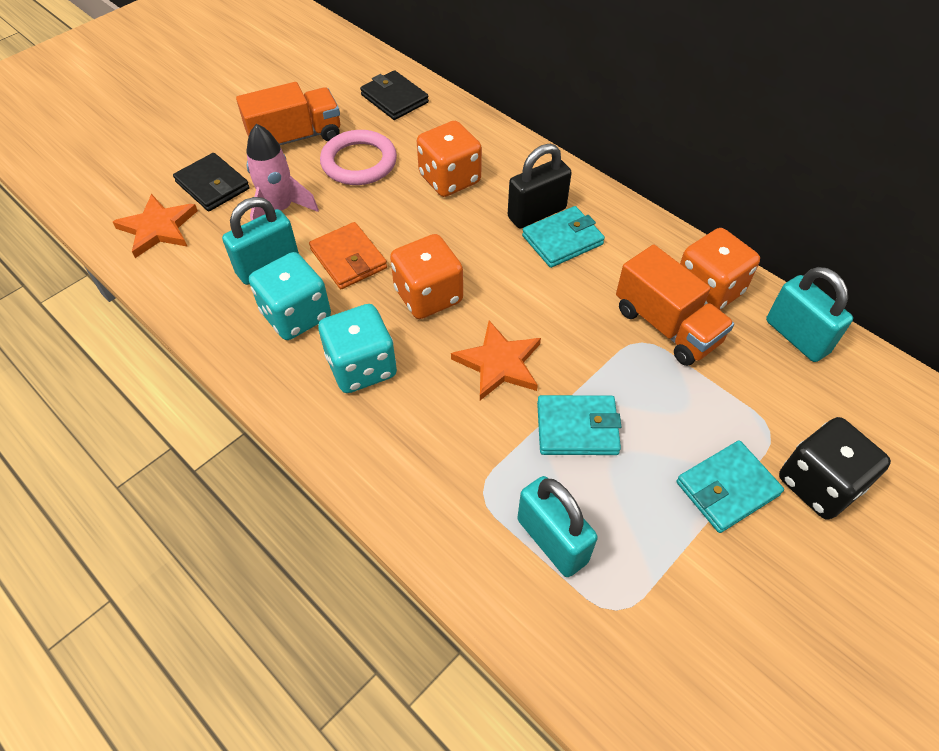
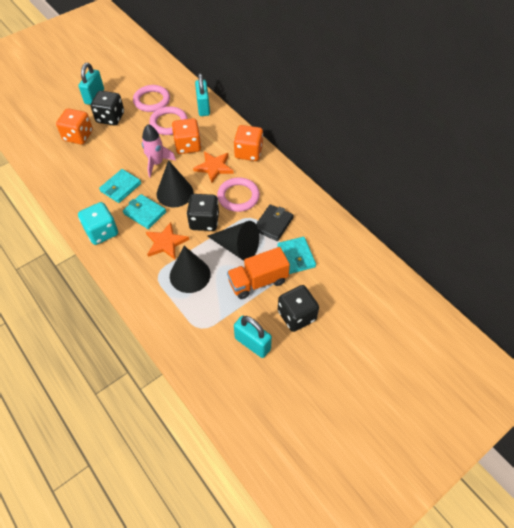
black cone: none = 0 -> [157,160,194,208] [170,246,211,293] [207,221,259,261] = 3
black dice: [779,417,891,520] = 1 -> [90,91,124,125] [187,194,219,231] [278,285,319,332] = 3
black padlock: [508,144,572,228] = 1 -> none = 0
black wallet: [173,153,250,211] [360,70,429,120] = 2 -> [256,204,294,241] = 1
orange truck: [236,82,340,145] [616,245,734,366] = 2 -> [227,247,290,299] = 1
orange wallet: [309,222,387,289] = 1 -> none = 0
pink ring: [320,130,397,185] = 1 -> [133,85,170,112] [149,106,188,135] [217,177,260,212] = 3
turquoise dice: [249,252,331,340] [318,304,397,393] = 2 -> [78,202,118,245] = 1

